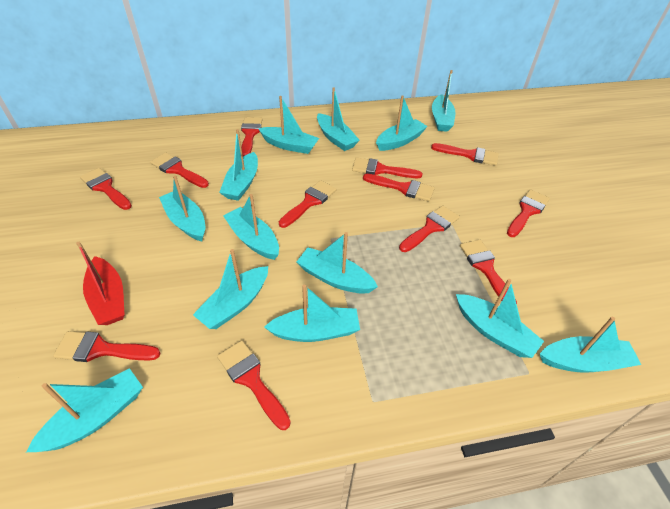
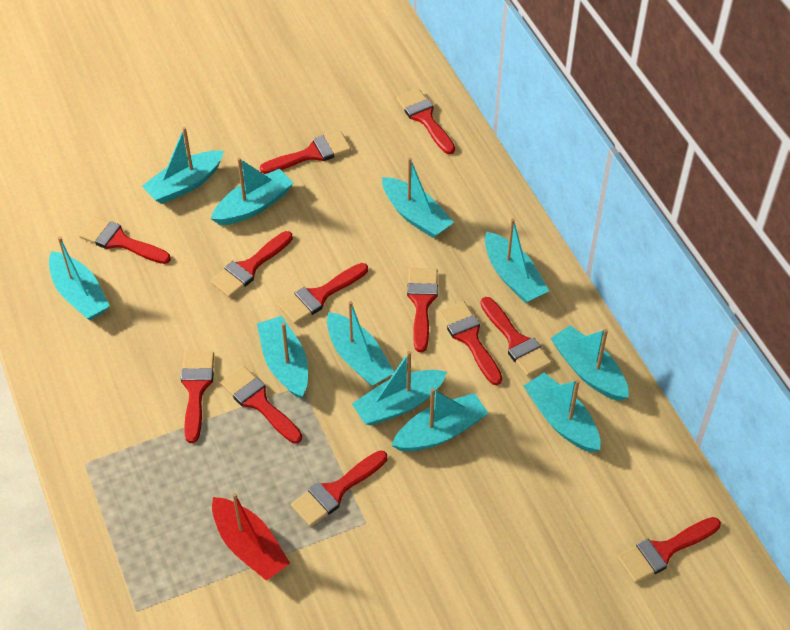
turquoise boat: [26,368,143,452] [159,176,205,242] [193,249,268,329] [219,129,258,201] [223,194,279,260] [258,96,319,154] [264,285,360,342] [297,232,378,294] [317,87,360,151] [376,95,428,151] [432,70,455,132] [456,279,544,358] [540,317,641,373] = 13 -> [49,237,110,320] [142,127,224,204] [211,158,293,225] [257,316,308,398] [327,301,394,386] [352,351,447,426] [382,158,454,238] [391,388,488,452] [485,218,549,303] [523,373,601,453] [551,325,629,401] = 11

